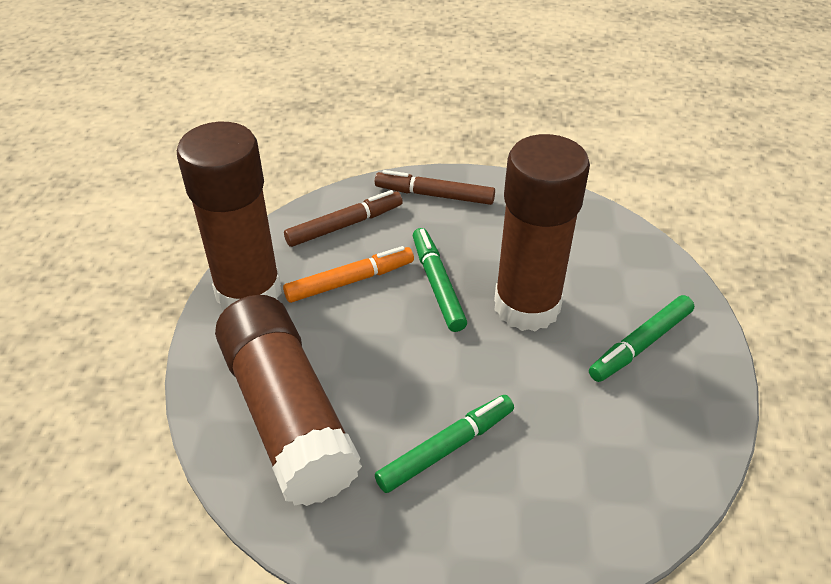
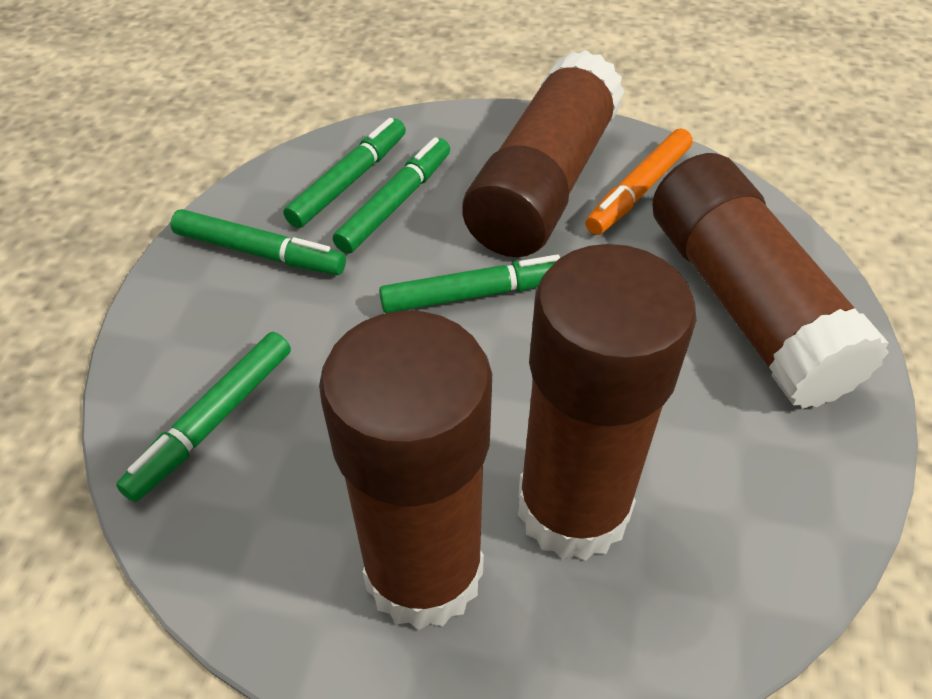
brown glue stick: [177,122,282,310] [215,295,362,506] [494,134,590,331] = 3 -> [319,311,492,630] [462,50,625,257] [518,244,696,561] [652,153,889,409] = 4
brown marker: [284,190,403,247] [375,170,495,205] = 2 -> none = 0
green marker: [375,395,514,493] [413,228,467,332] [589,295,694,382] = 3 -> [116,332,291,502] [171,209,346,275] [283,118,406,228] [333,137,450,254] [379,254,561,313] = 5

